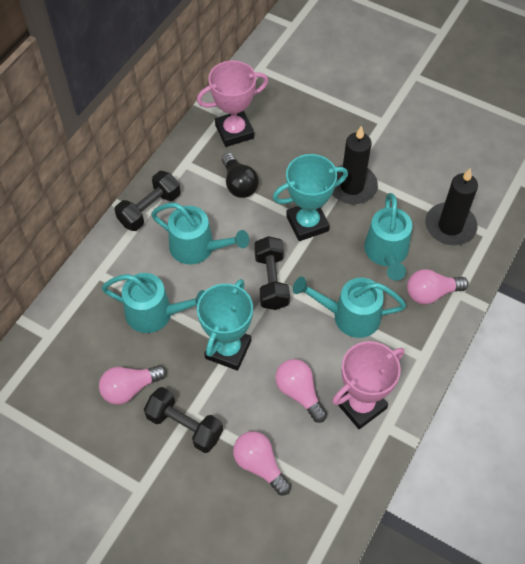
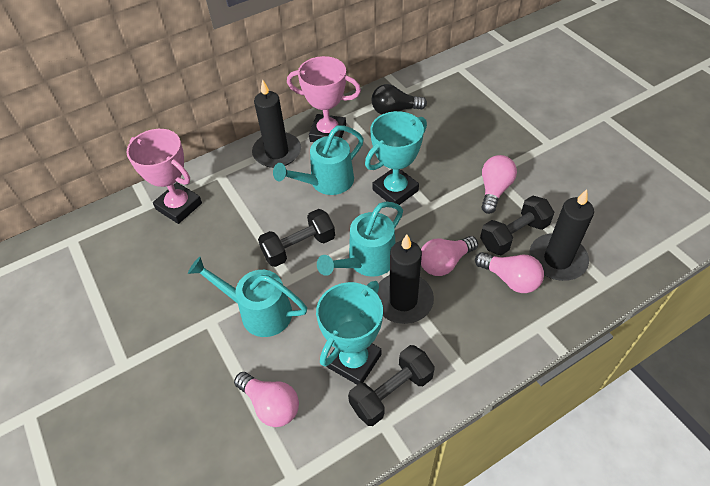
black candle: [332,126,378,204] [425,168,478,246] = 2 -> [252,79,301,168] [378,234,434,324] [529,189,594,281] = 3
turquoise watering can: [102,273,205,333] [151,203,249,265] [293,277,406,338] [364,193,412,281] = 4 -> [188,257,307,337] [273,126,364,195] [317,202,403,277] = 3

